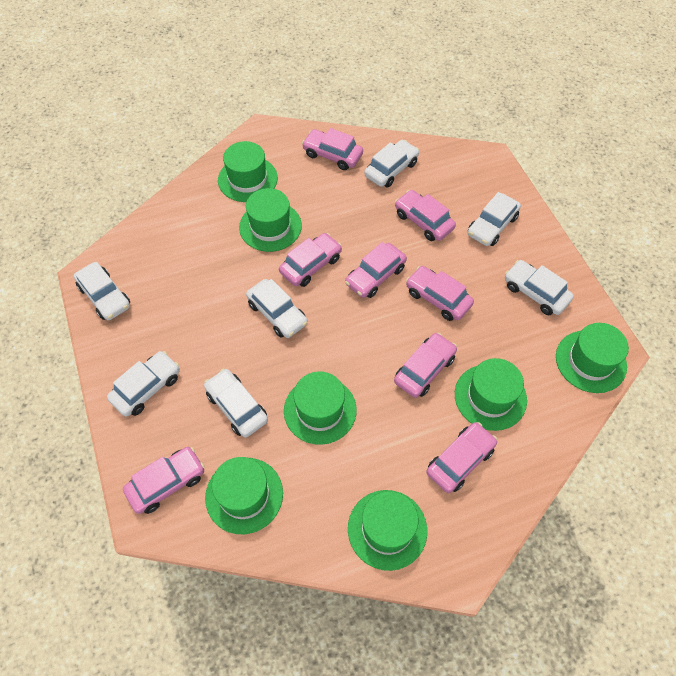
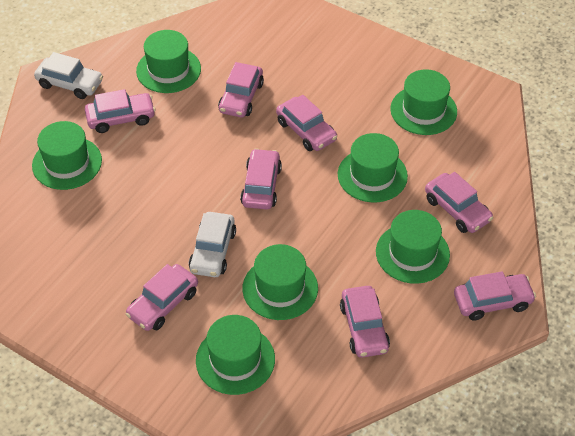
white car: [74,262,130,320] [107,351,180,417] [204,368,268,438] [246,279,308,338] [364,140,419,188] [468,192,521,246] [505,260,574,315] = 7 -> [34,52,103,99] [189,212,236,277] = 2

